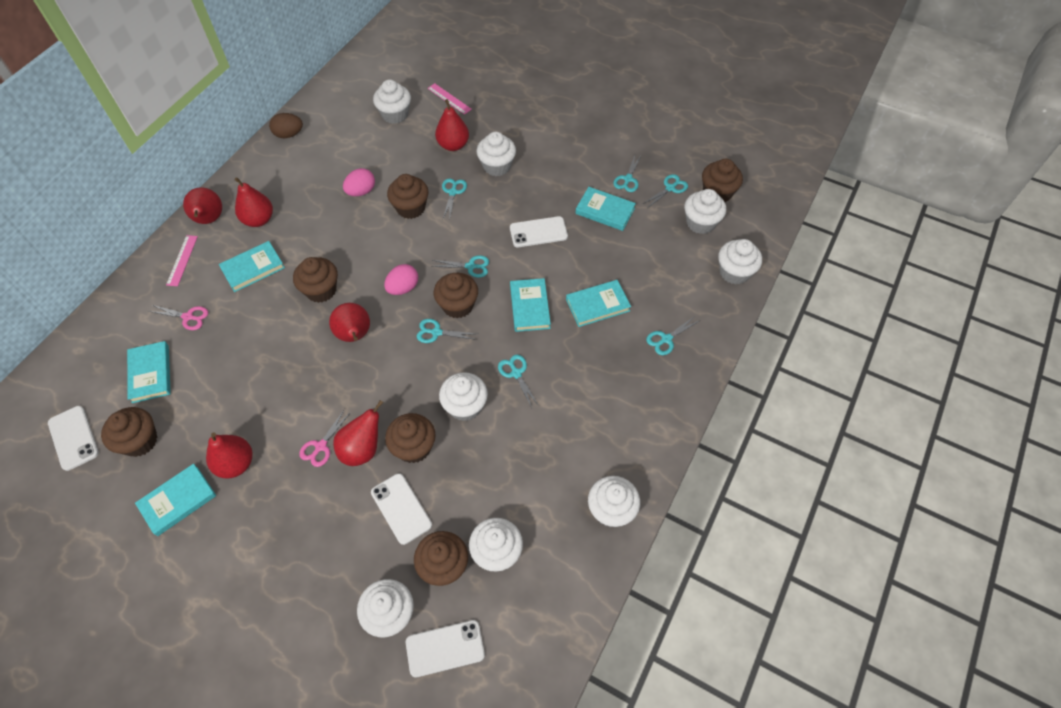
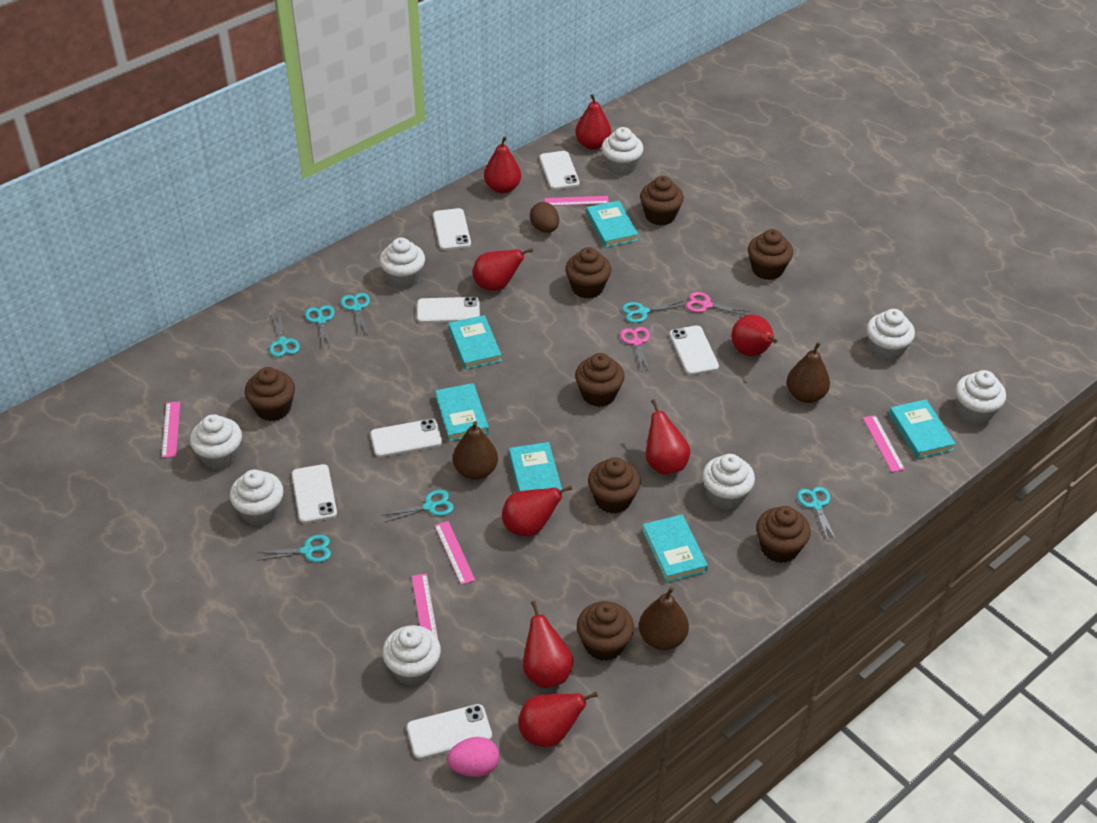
brown cupcake: [101,407,157,457] [293,257,338,303] [385,413,436,463] [387,174,428,219] [414,531,468,586] [434,273,478,318] [702,159,743,202] = 7 -> [245,367,295,421] [565,247,611,299] [575,353,625,407] [577,601,634,661] [588,457,641,514] [640,176,684,226] [748,229,793,280] [756,506,811,563] = 8
brown pear: none = 0 -> [453,421,498,480] [639,587,689,650] [787,342,830,403] = 3
pink egg: [343,168,375,196] [384,264,418,295] = 2 -> [447,737,499,777] = 1
pink ruler: [166,235,198,286] [427,83,472,115] = 2 -> [162,401,180,458] [412,574,438,639] [435,521,475,585] [545,196,609,206] [863,415,905,472] = 5
red pear: [183,187,222,224] [206,432,252,478] [234,177,273,227] [329,303,370,342] [333,400,383,466] [435,99,469,151] = 6 -> [473,248,533,291] [484,136,521,194] [502,486,572,536] [518,692,598,747] [523,601,573,688] [575,94,611,150] [646,399,690,475] [731,315,777,356] = 8
white phone: [48,406,99,471] [371,473,432,545] [406,620,485,677] [510,216,568,247] = 4 -> [292,464,337,523] [370,419,442,457] [407,704,492,759] [417,297,480,323] [433,208,471,250] [539,151,580,190] [669,326,719,375] = 7

